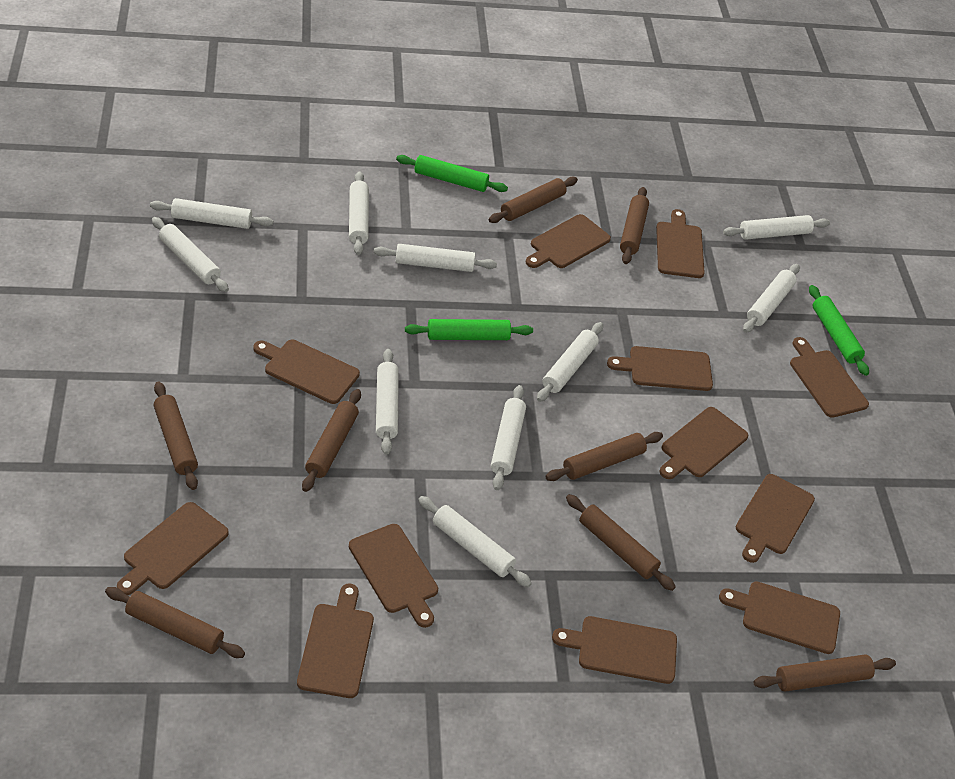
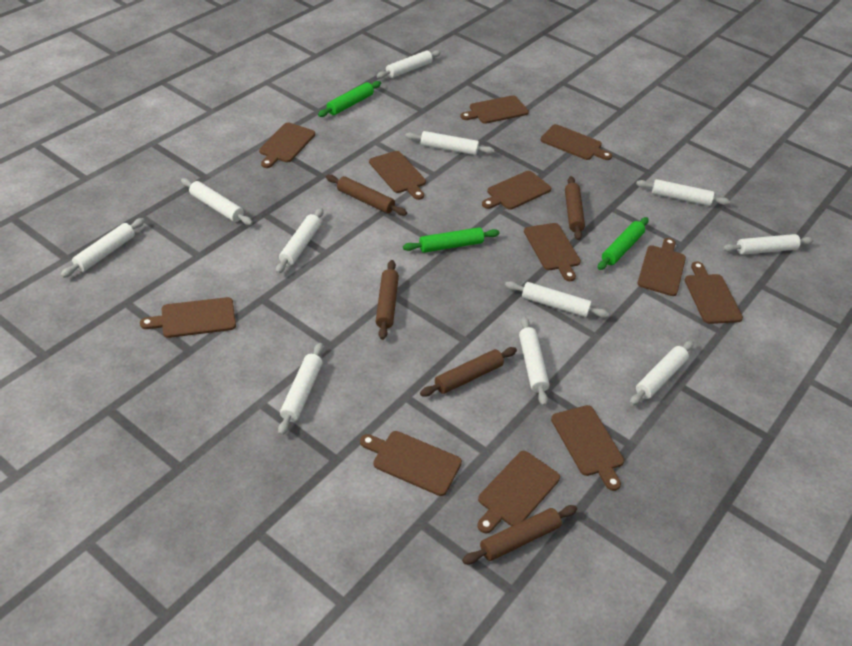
brown rolling pin: [105,587,245,658] [154,381,198,490] [302,389,361,492] [489,177,578,223] [545,432,663,481] [566,494,676,591] [620,187,649,264] [753,654,896,692] = 8 -> [326,174,407,216] [376,260,399,340] [420,347,517,397] [462,505,577,564] [565,176,585,240] = 5
white rolling pin: [150,198,273,229] [152,217,229,292] [349,171,369,255] [374,244,497,272] [376,349,399,455] [418,496,532,587] [491,385,526,490] [537,322,603,402] [723,215,830,240] [743,264,800,333] = 10 -> [60,218,145,278] [181,178,253,225] [276,208,323,274] [278,343,323,435] [377,50,441,79] [405,131,494,155] [505,281,609,318] [519,316,549,406] [630,341,694,406] [636,179,730,206] [723,234,814,255] = 11

